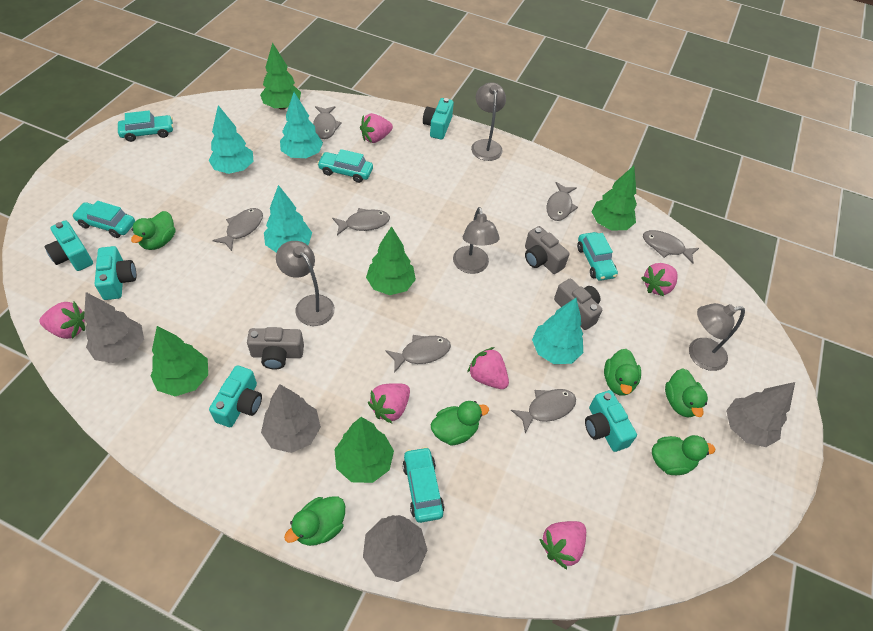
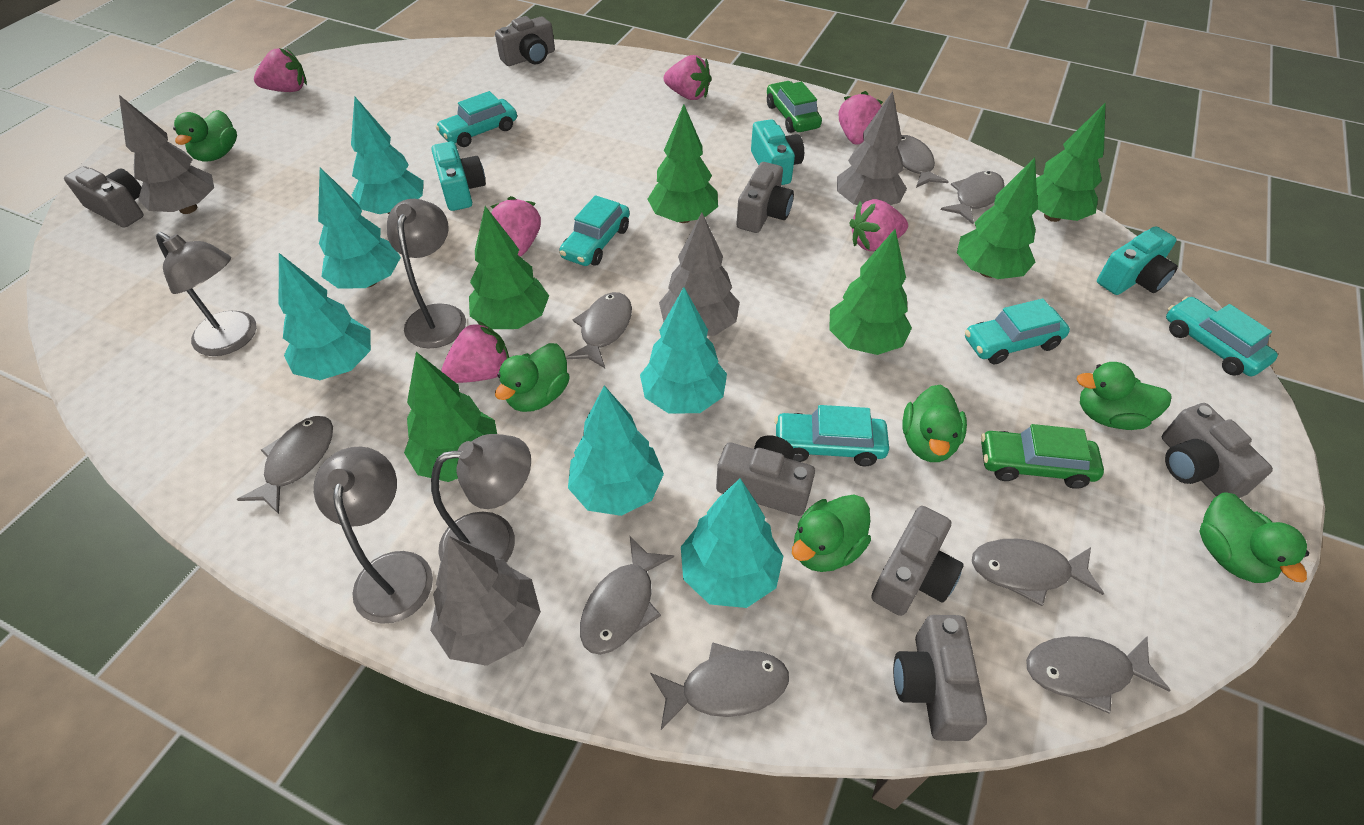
green car: none = 0 -> [767,81,822,133] [981,424,1104,489] = 2
green tree: [150,326,208,396] [260,43,301,110] [334,417,394,483] [366,226,416,295] [592,166,637,230] = 5 -> [404,352,497,482] [469,206,549,329] [647,104,718,223] [829,229,912,355] [957,157,1038,279] [1036,103,1105,222] = 6
grey camera: [247,327,304,370] [525,226,570,274] [554,278,602,330] = 3 -> [64,166,144,228] [495,16,555,66] [716,435,815,516] [736,162,794,233] [871,506,963,616] [893,615,987,741] [1162,403,1273,498] = 7
grey fish: [212,208,263,251] [313,106,342,139] [332,208,390,235] [385,335,451,373] [511,389,576,433] [546,182,578,221] [643,230,699,264] = 7 -> [237,416,333,514] [566,292,632,368] [580,537,674,655] [650,642,789,730] [898,135,949,188] [941,171,1004,224] [972,539,1104,606] [1026,636,1171,714] = 8
turquoise camera: [45,221,93,271] [95,246,137,300] [209,365,262,427] [423,98,454,140] [585,390,637,452] = 5 -> [431,142,486,211] [751,119,804,185] [1097,226,1178,295] = 3
turquoise tree: [208,105,253,174] [264,185,312,253] [280,92,323,158] [532,298,583,364] = 4 -> [279,253,371,380] [318,167,401,289] [351,97,424,214] [568,385,664,516] [640,287,727,414] [681,479,783,608] = 6

